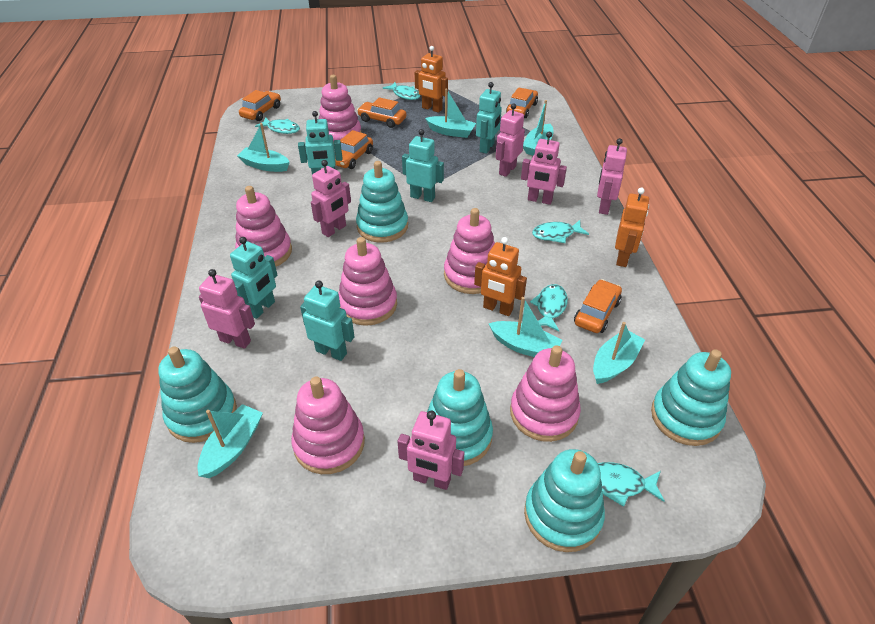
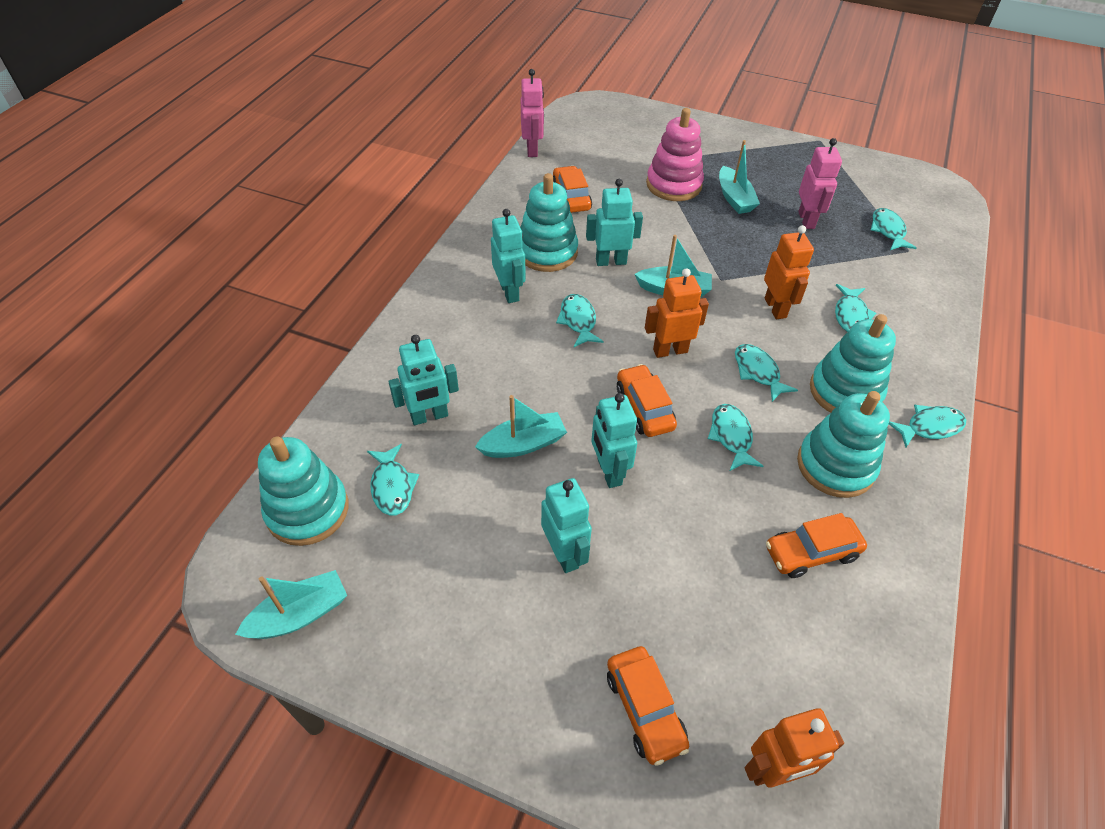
orange car: [239,90,281,121] [335,130,373,169] [357,97,406,128] [506,87,538,118] [574,279,622,333] = 5 -> [553,166,592,213] [607,646,689,766] [617,364,677,437] [766,513,867,578] = 4
pink robot: [199,269,255,349] [311,160,351,237] [397,411,464,490] [496,103,525,177] [521,132,567,205] [597,138,627,215] = 6 -> [521,69,544,157] [798,138,842,229] = 2
pink stacking toy: [235,186,292,267] [291,377,365,474] [319,75,362,141] [338,237,397,326] [444,208,495,294] [510,345,581,442] = 6 -> [646,108,704,201] = 1
turquoise boat: [198,404,263,478] [237,123,290,172] [425,89,476,138] [488,297,563,357] [523,100,553,156] [593,322,645,384] = 6 -> [235,570,347,639] [475,395,567,458] [635,235,712,298] [719,140,760,214] = 4
turquoise fish: [255,117,300,134] [383,82,420,100] [530,284,568,331] [532,220,589,243] [598,462,665,507] = 5 -> [367,444,419,515] [556,294,604,347] [708,404,763,471] [735,344,798,402] [835,284,876,332] [871,208,917,250] [889,405,966,447] = 7
turquoise stacking toy: [158,346,237,443] [356,161,408,242] [427,369,493,466] [524,449,605,552] [651,349,731,446] = 5 -> [258,436,349,546] [520,173,578,272] [797,391,890,498] [810,314,896,413] = 4

